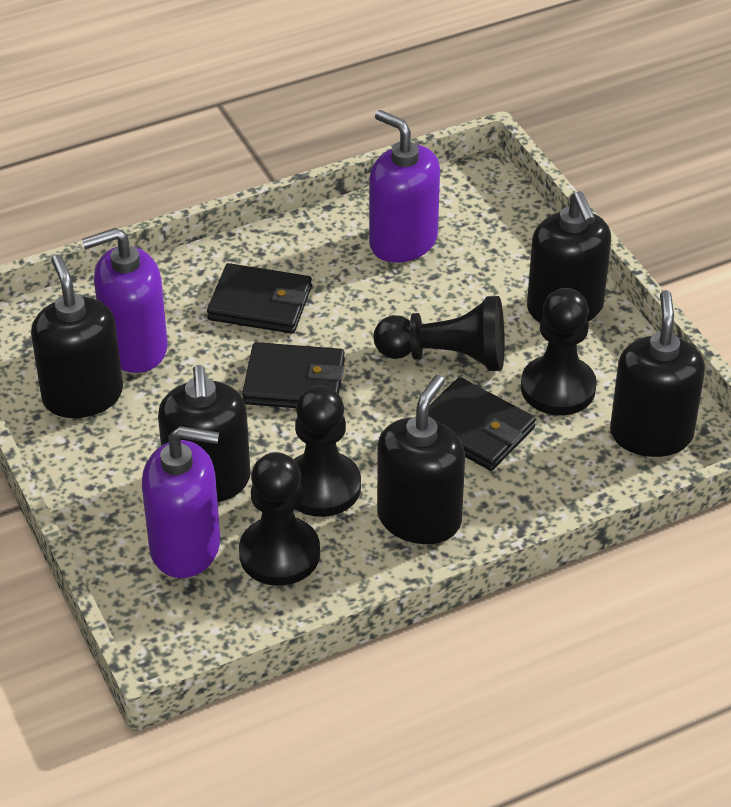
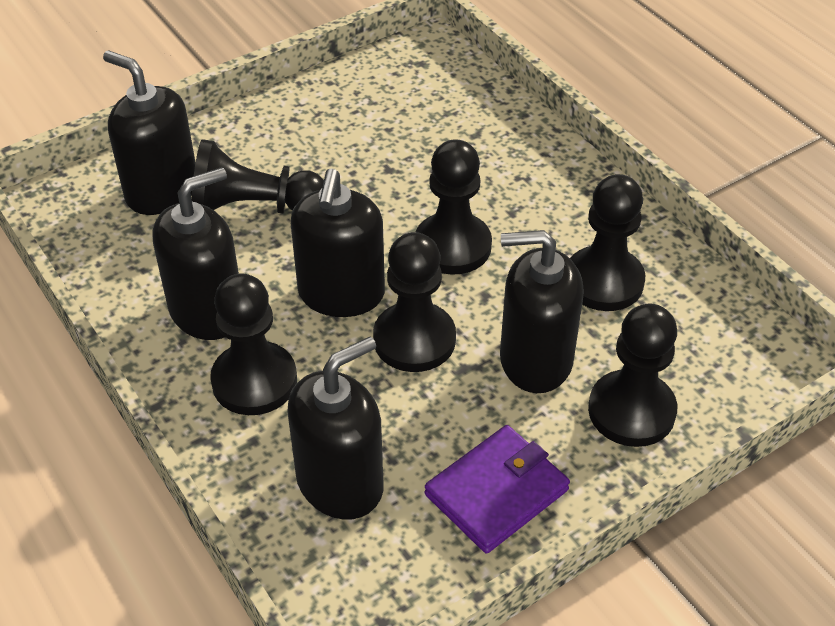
black pawn: [239,452,320,586] [294,386,361,517] [374,296,505,371] [521,288,597,415] = 4 -> [192,139,324,214] [210,273,297,415] [373,232,456,372] [416,139,492,275] [570,174,645,311] [588,304,677,447] = 6
black wallet: [207,263,312,334] [242,342,345,408] [428,377,536,471] = 3 -> none = 0
purple soap dispenser: [82,228,168,373] [142,426,220,578] [369,110,440,263] = 3 -> none = 0
purple wallet: none = 0 -> [425,425,570,554] = 1

